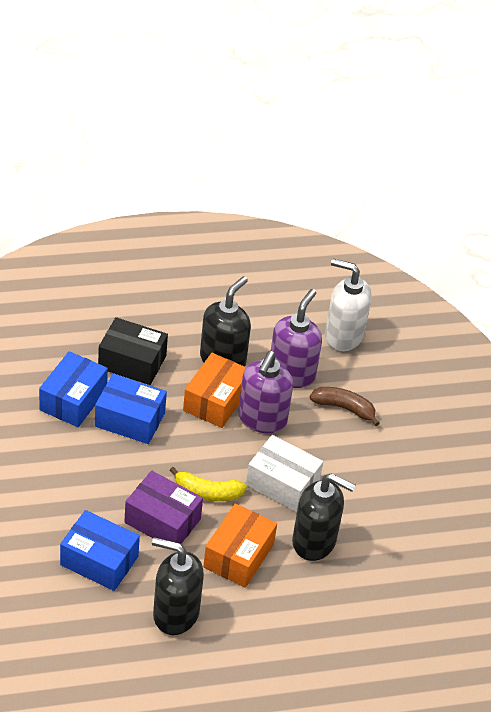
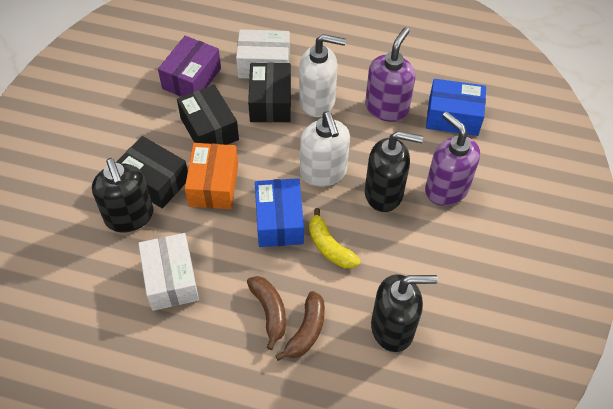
black box: [98,317,168,385] = 1 -> [116,136,188,209] [177,84,239,145] [248,63,291,122] = 3
blue box: [39,351,108,427] [60,510,140,591] [95,374,167,444] = 3 -> [255,178,304,247] [426,79,486,136] = 2
brown banana: [310,387,380,426] = 1 -> [247,276,286,350] [275,291,325,361] = 2
orange box: [183,353,246,428] [203,503,277,588] = 2 -> [185,143,238,209] = 1
white box: [246,435,323,512] = 1 -> [138,233,199,311] [236,29,290,79] = 2
white soap dispenser: [325,259,372,351] = 1 -> [299,34,346,117] [300,111,350,187] = 2

